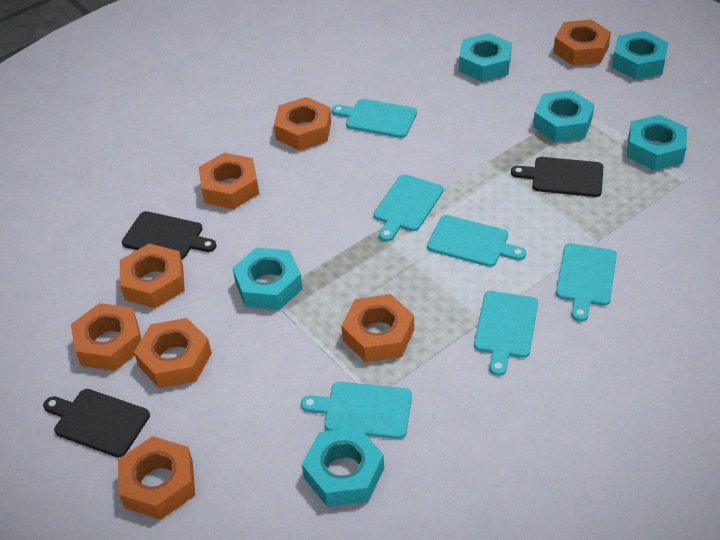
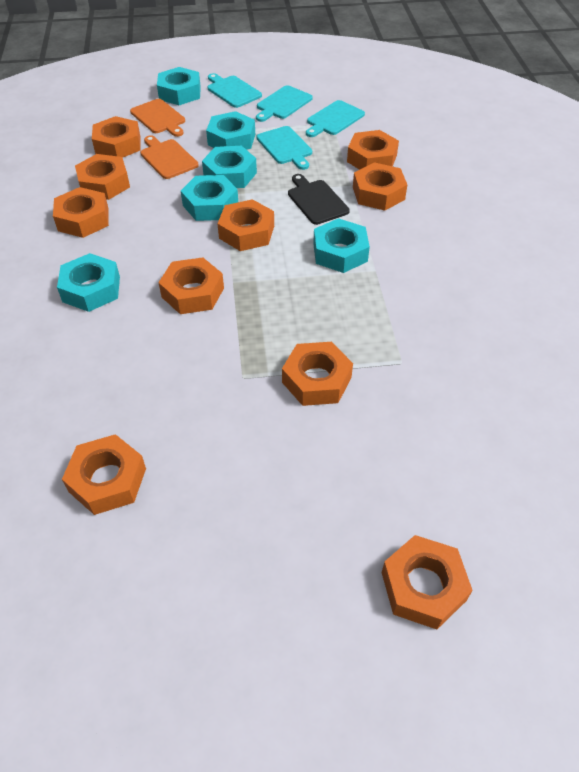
black cutting board: [43,389,150,457] [122,211,217,259] [511,157,603,197] = 3 -> [288,174,350,225] = 1
orange cutting board: none = 0 -> [130,99,185,137] [140,135,199,179] = 2
orange nut: [71,303,141,371] [118,436,195,520] [120,244,185,308] [134,318,212,388] [199,153,259,209] [274,97,331,151] [341,294,414,362] [553,20,611,66] = 8 -> [53,187,109,238] [62,434,146,515] [75,154,130,200] [92,116,140,158] [158,257,224,314] [217,199,274,251] [282,342,353,406] [347,130,399,170] [353,162,407,211] [382,535,473,629] = 10
turquoise cutting board: [301,382,412,439] [332,99,417,138] [374,174,443,241] [427,215,526,267] [474,291,538,376] [556,243,617,322] = 6 -> [207,73,262,108] [256,85,313,122] [256,126,312,170] [306,100,365,137] = 4

